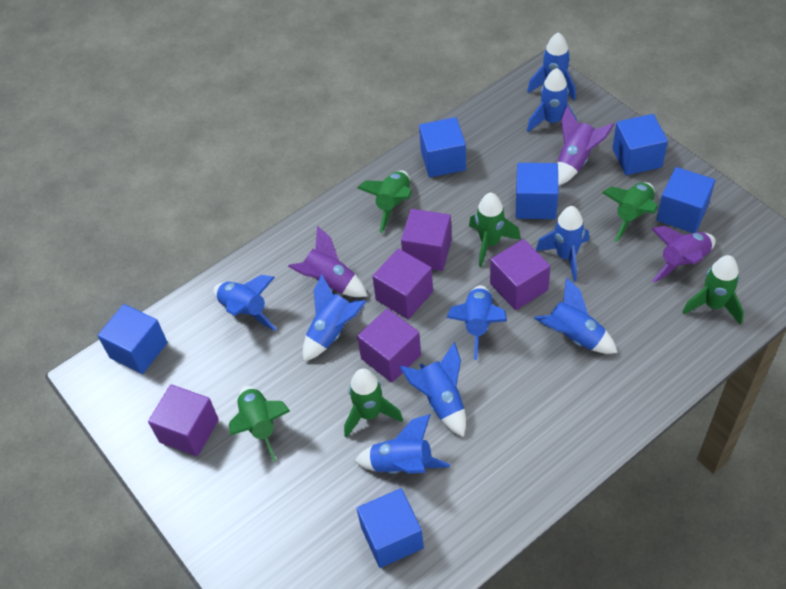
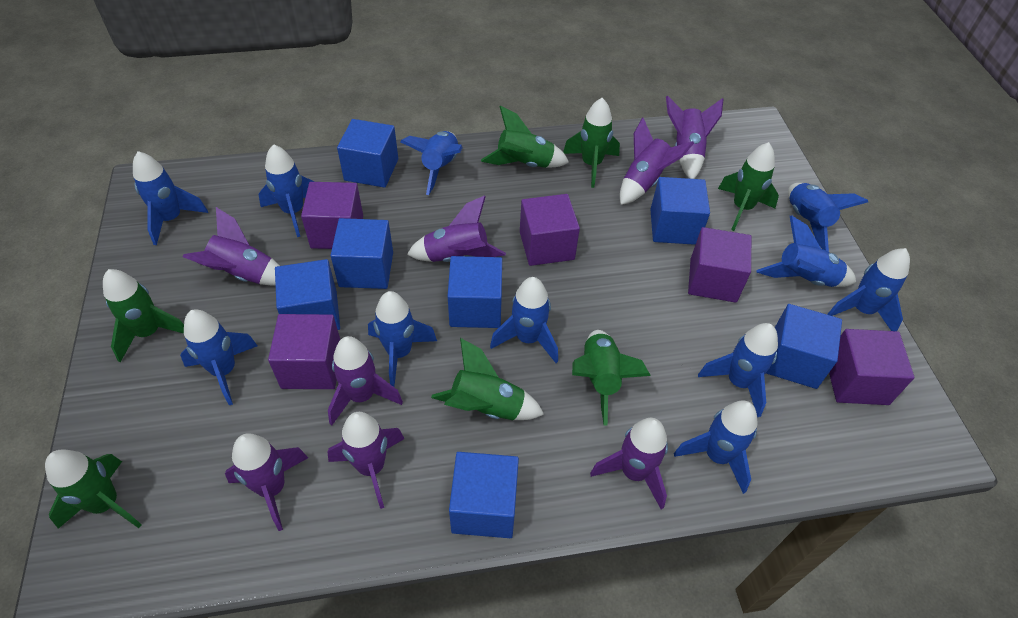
blue cube: [97,304,168,374] [357,488,424,568] [419,117,466,178] [516,163,558,219] [612,114,668,175] [656,167,715,233] = 6 -> [275,259,340,330] [330,218,393,289] [337,119,398,188] [448,256,502,328] [449,452,519,538] [650,177,710,245] [766,304,842,389] = 7
blue rocket: [213,275,276,331] [303,274,367,361] [355,414,450,474] [400,342,466,437] [447,286,507,360] [527,32,576,101] [527,68,577,132] [534,277,617,354] [536,206,589,282] = 9 -> [133,151,208,245] [180,309,258,405] [258,144,315,237] [368,291,437,387] [400,131,463,195] [490,277,558,363] [674,400,758,494] [698,323,778,417] [756,215,856,287] [788,183,868,252] [827,248,910,331] = 11
green rocket: [229,386,290,462] [344,369,403,438] [357,171,412,233] [469,193,521,267] [602,182,658,242] [683,255,744,325] = 6 -> [45,450,142,529] [103,269,184,362] [431,338,544,420] [481,105,569,168] [563,98,620,188] [572,330,651,426] [718,142,779,231] = 7
purple rocket: [288,226,367,297] [557,106,615,186] [652,226,716,283] = 3 -> [183,207,280,286] [225,433,308,531] [328,336,403,425] [328,412,404,509] [407,195,506,262] [590,418,668,509] [620,117,694,205] [666,96,724,179] = 8

